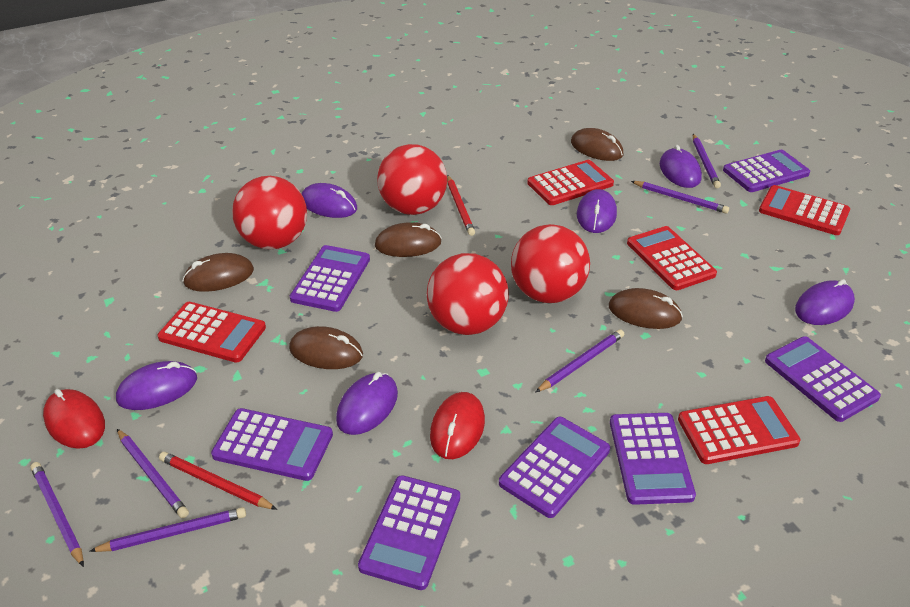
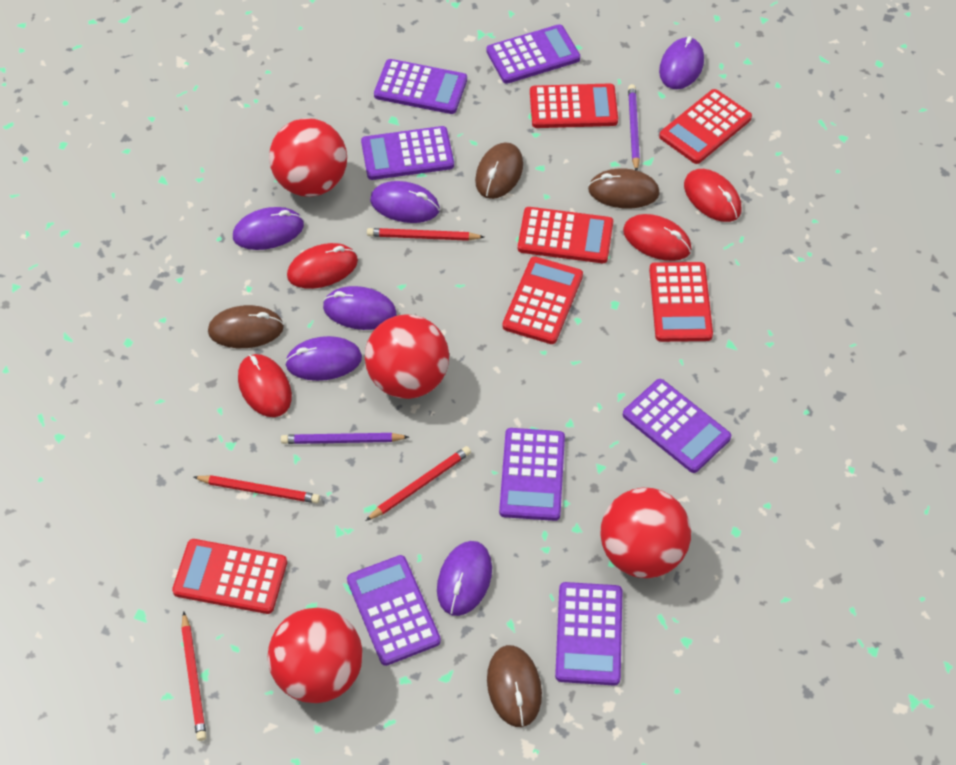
brown mouse: [182,253,254,292] [289,326,363,369] [375,222,442,257] [571,128,624,161] [609,288,683,329] = 5 -> [208,305,284,348] [475,142,523,199] [487,645,542,727] [588,168,660,209] = 4
purple pencil: [30,462,84,567] [89,507,246,552] [117,429,189,518] [536,329,624,392] [631,181,729,214] [693,134,721,188] = 6 -> [281,433,409,444] [628,84,640,171] = 2
red calculator: [158,302,266,363] [527,160,614,205] [627,226,717,290] [678,396,801,464] [759,185,850,235] = 5 -> [172,539,287,614] [502,256,583,344] [518,207,613,263] [530,83,618,128] [649,262,713,342] [659,89,752,164] = 6
red mouse: [43,389,105,449] [430,392,485,459] = 2 -> [238,354,292,417] [287,243,358,289] [623,214,692,261] [684,169,742,222] = 4
red pencil: [159,452,277,510] [447,175,475,236] = 2 -> [181,611,207,741] [194,475,320,503] [365,446,471,521] [367,228,484,241] = 4

